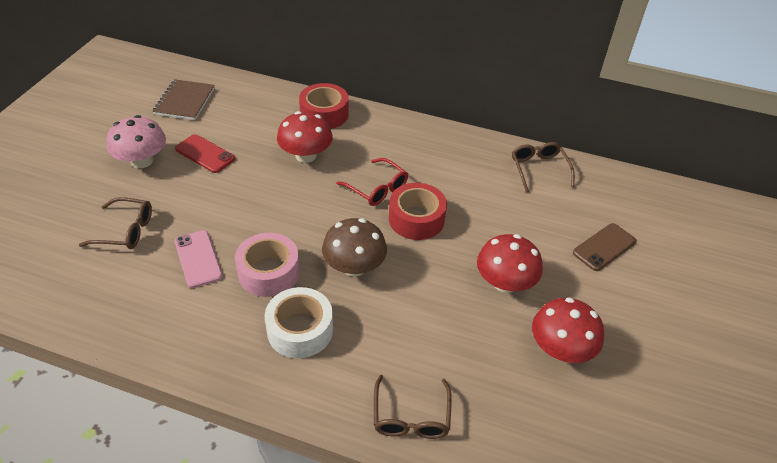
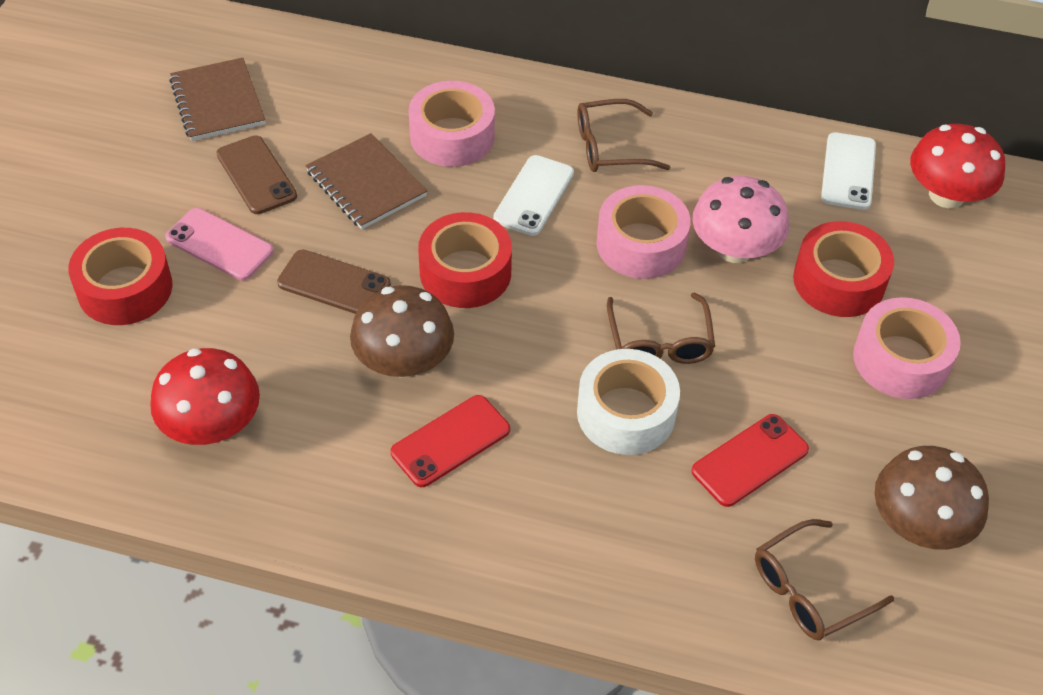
brown mushroom: [322,218,387,276] = 1 -> [350,285,454,377] [875,446,989,550] = 2
brown notebook: [152,79,215,120] = 1 -> [169,58,265,141] [306,133,427,230] = 2
brown phone: [573,223,636,271] = 1 -> [216,135,297,214] [277,250,391,314] = 2
pink tape: [235,233,300,297] = 1 -> [409,81,495,167] [597,185,691,279] [853,297,961,399] = 3
red glasses: [336,158,408,206] = 1 -> none = 0
red mushroom: [277,111,333,163] [477,234,543,293] [532,297,604,363] = 3 -> [150,348,260,445] [910,124,1005,208] = 2
red phone: [175,134,235,173] = 1 -> [391,395,510,487] [691,414,809,507] = 2
red tape: [299,83,349,129] [389,183,447,240] = 2 -> [68,228,173,325] [418,212,512,308] [793,221,894,317] = 3
white phone: none = 0 -> [493,155,574,236] [821,132,876,210] = 2

